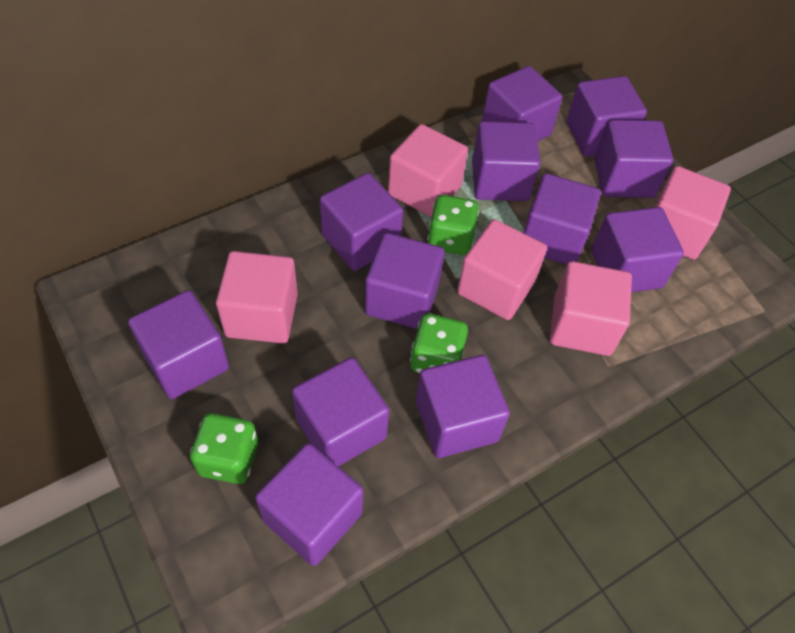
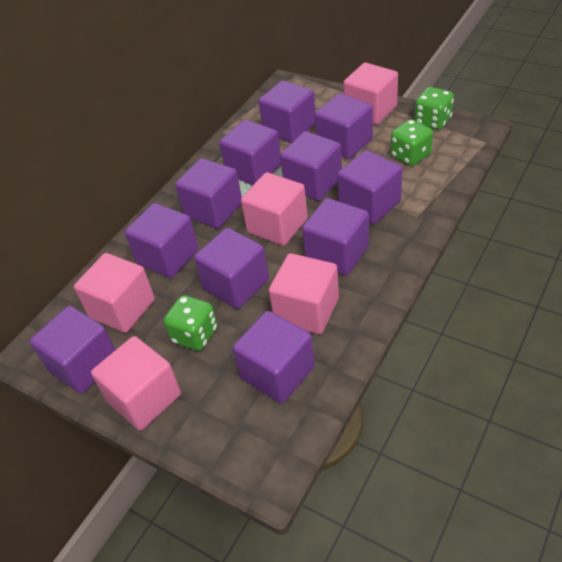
purple cube: [128,290,229,399] [255,443,363,566] [292,357,389,466] [320,173,403,271] [365,233,444,329] [416,355,510,458] [472,121,541,201] [482,66,562,142] [523,173,601,265] [567,76,647,156] [591,207,684,292] [595,119,673,198] = 12 -> [29,306,116,394] [125,203,199,278] [175,158,242,229] [194,228,269,309] [219,120,281,185] [233,311,315,403] [259,80,315,143] [280,131,342,201] [302,198,369,276] [315,93,373,159] [337,150,402,224] = 11

